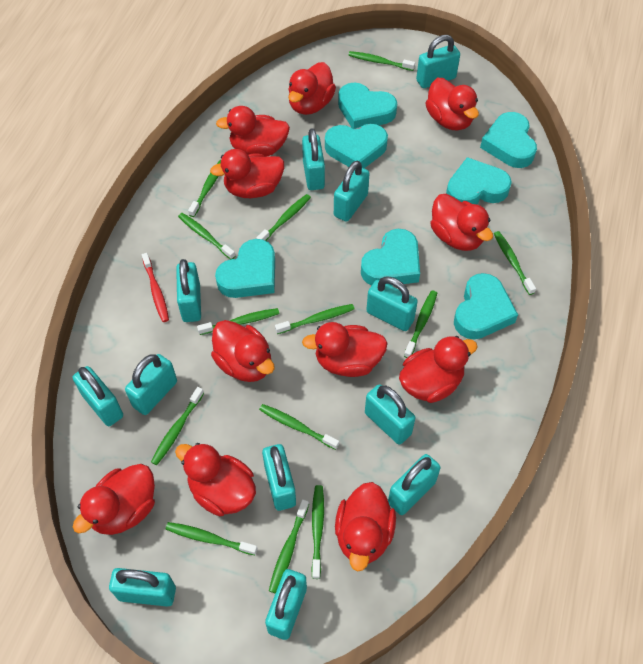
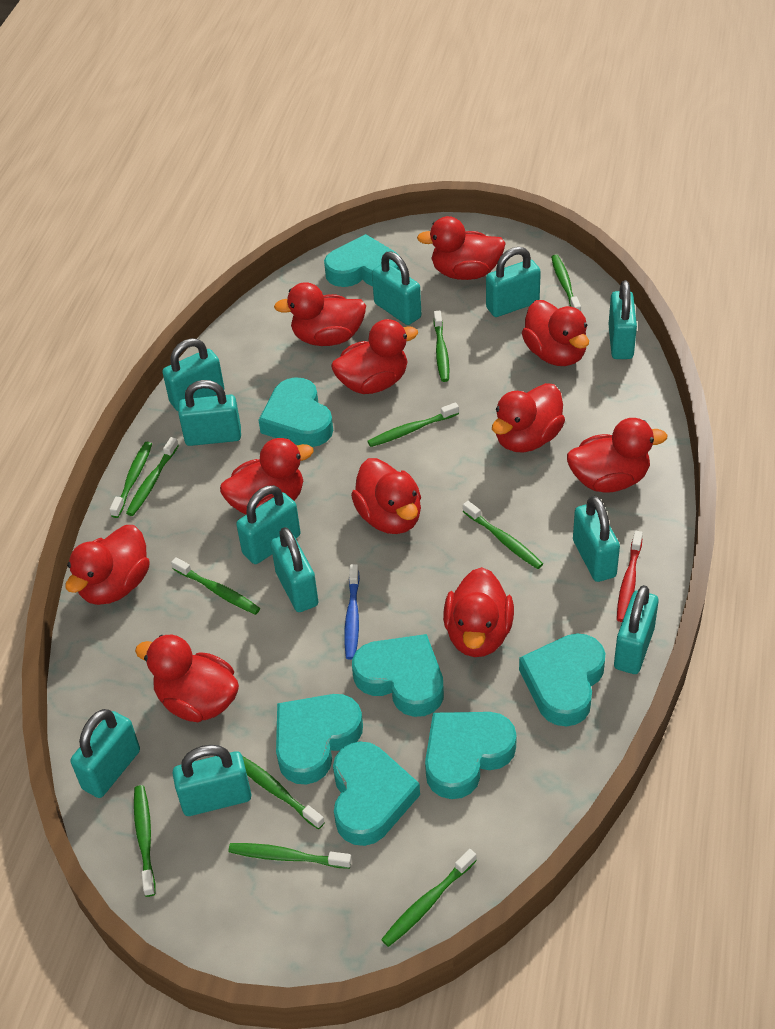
blue toothbrush: none = 0 -> [344,564,360,660] = 1
green toothbrush: [151,387,204,465] [166,522,257,555] [178,213,235,259] [188,160,221,217] [197,308,279,335] [256,194,311,241] [259,404,339,450] [269,499,309,594] [275,304,355,334] [311,485,324,579] [349,51,415,71] [404,290,437,358] [494,231,536,295] = 13 -> [109,442,152,518] [126,437,179,516] [134,785,155,897] [171,557,260,615] [228,843,352,869] [243,757,325,829] [368,402,459,447] [381,849,477,947] [434,311,449,382] [463,501,543,569] [551,255,581,311] = 11
turquoise padlock: [73,366,123,426] [109,568,176,607] [125,354,177,415] [176,259,201,322] [262,444,296,511] [265,569,307,640] [302,128,325,190] [334,161,370,222] [365,384,415,445] [366,277,418,331] [388,454,441,515] [416,35,460,88] = 12 -> [71,709,140,798] [162,338,224,411] [172,745,251,816] [178,380,241,446] [236,485,301,564] [271,527,318,612] [372,251,421,325] [486,247,541,317] [573,496,620,582] [609,280,637,359] [614,585,659,674] = 11

